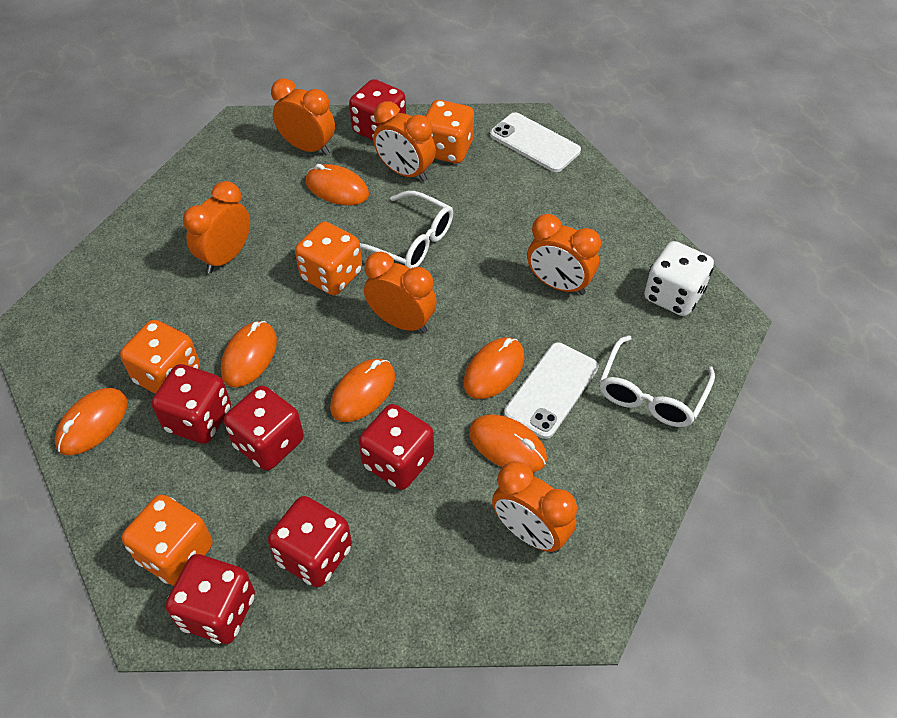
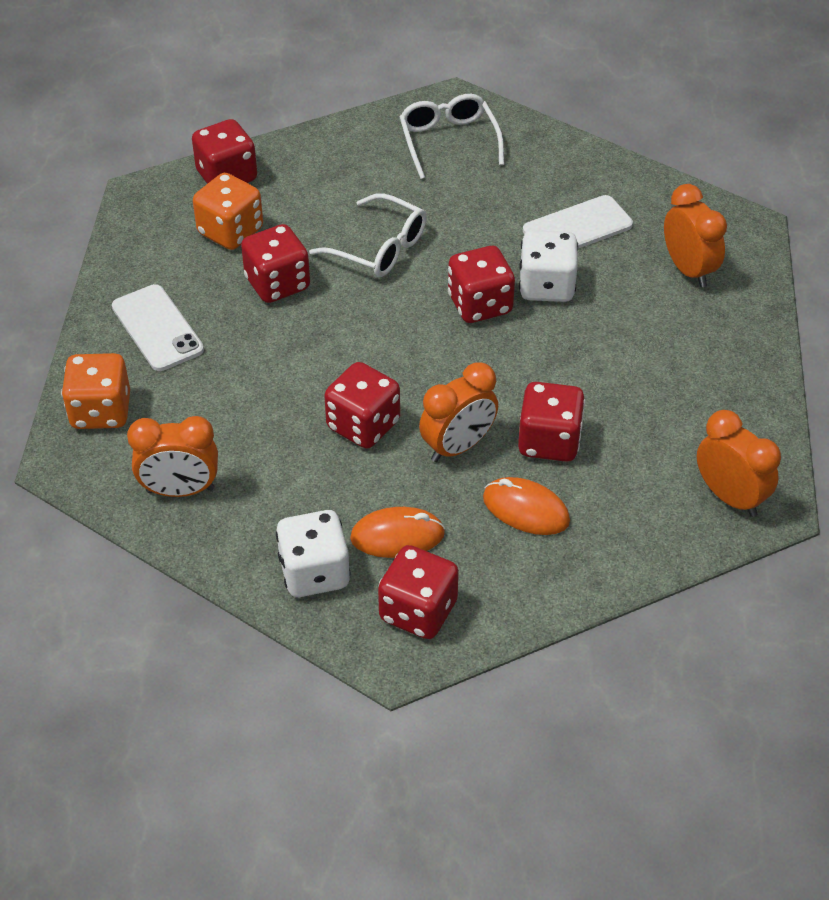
orange clock: [183,181,250,273] [271,78,335,155] [364,251,437,334] [373,101,436,182] [492,461,577,553] [527,214,601,295] = 6 -> [127,416,218,497] [419,362,498,462] [664,184,727,287] [697,410,781,517] = 4
orange dice: [120,320,200,394] [122,494,212,586] [295,221,362,295] [426,100,474,163] = 4 -> [61,353,130,429] [193,173,263,250] = 2
orange mouse: [55,388,128,455] [221,321,277,388] [306,164,369,205] [330,359,395,422] [463,337,524,399] [469,414,547,472] = 6 -> [350,507,445,558] [483,477,570,535] = 2
white dice: [644,241,714,316] = 1 -> [276,510,351,597] [519,230,578,302] = 2

